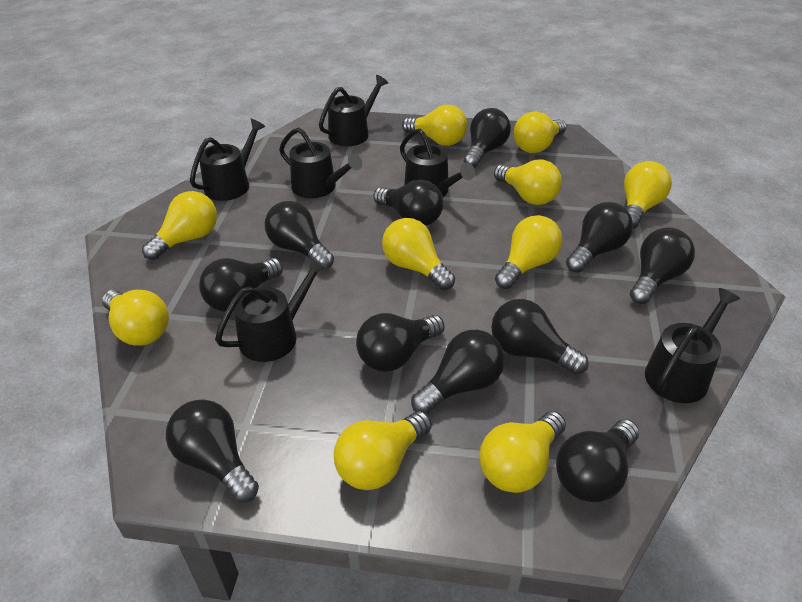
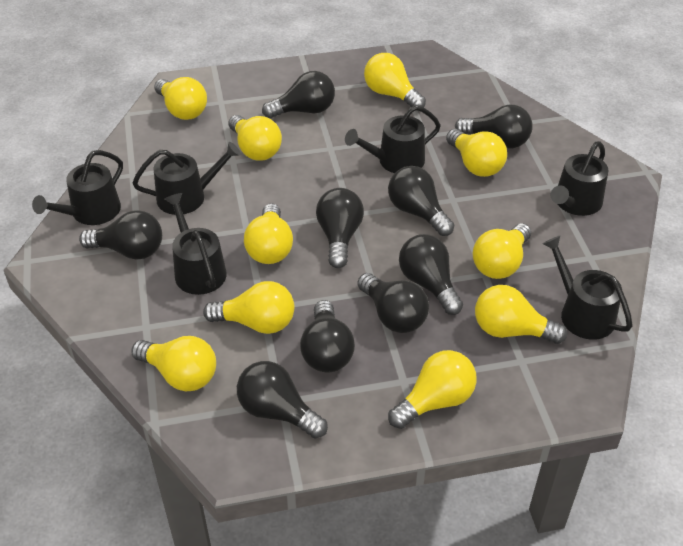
black light bulb: [166,399,259,503] [199,258,283,312] [265,201,334,269] [356,313,445,372] [373,179,443,226] [411,330,505,414] [464,108,511,168] [491,299,589,375] [556,419,639,502] [566,202,633,273] [630,227,695,304] = 11 -> [79,210,162,259] [237,361,328,439] [262,71,335,118] [300,300,355,372] [316,188,364,268] [357,273,429,333] [388,166,454,236] [399,234,463,315] [455,105,533,149] = 9

